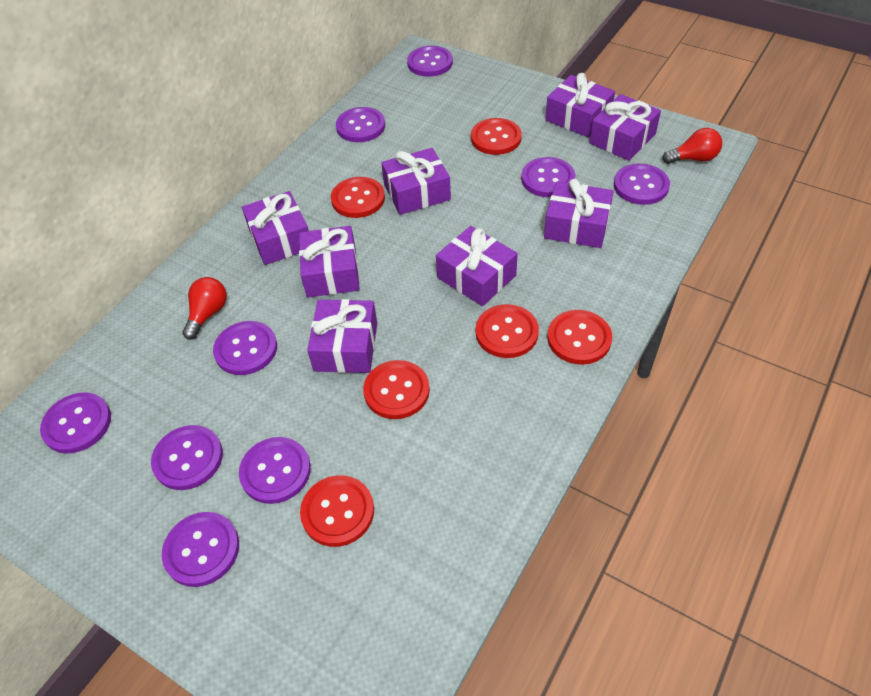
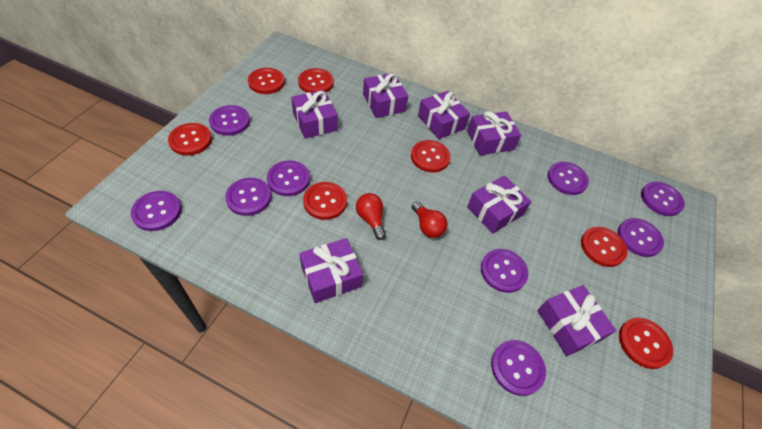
purple gift: [242,191,309,265] [299,226,360,297] [307,299,377,373] [381,148,451,215] [436,226,518,306] [544,179,614,248] [545,73,615,138] [589,94,661,161] = 8 -> [291,90,338,139] [299,238,363,303] [363,73,408,118] [418,91,470,139] [467,111,521,155] [467,175,531,234] [537,285,616,356] = 7
red button: [300,475,374,547] [331,177,385,218] [363,360,430,419] [471,118,522,155] [476,304,539,358] [547,310,612,365] = 6 -> [168,123,212,156] [248,68,285,94] [298,68,334,93] [303,182,347,220] [411,140,451,172] [581,227,628,267] [619,318,673,369] = 7

